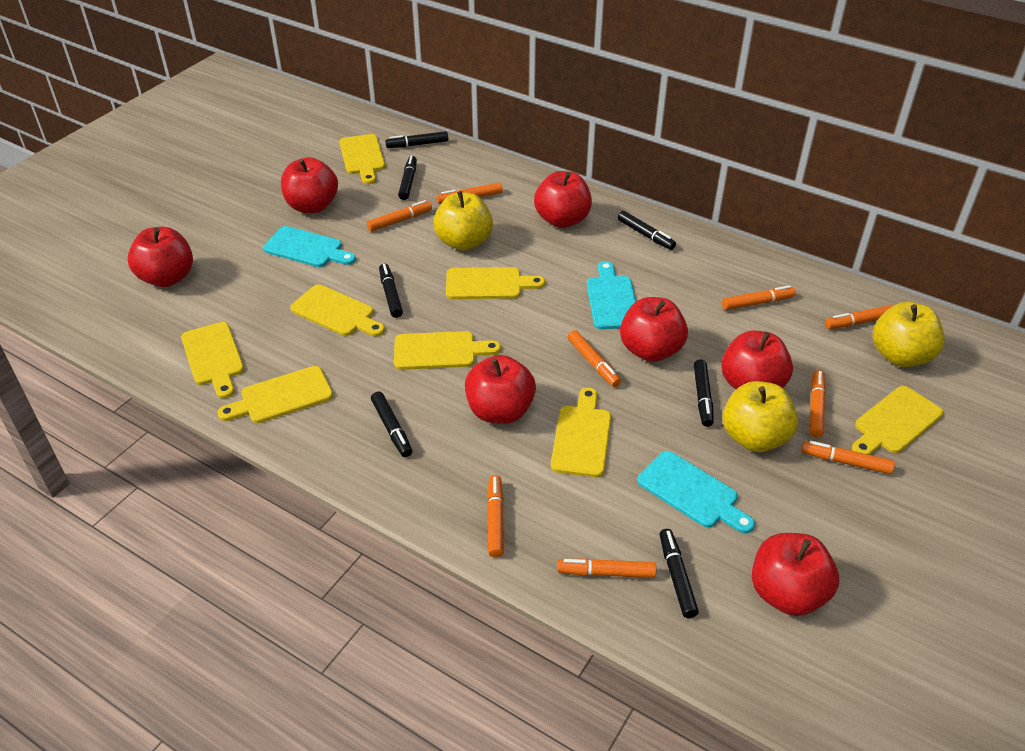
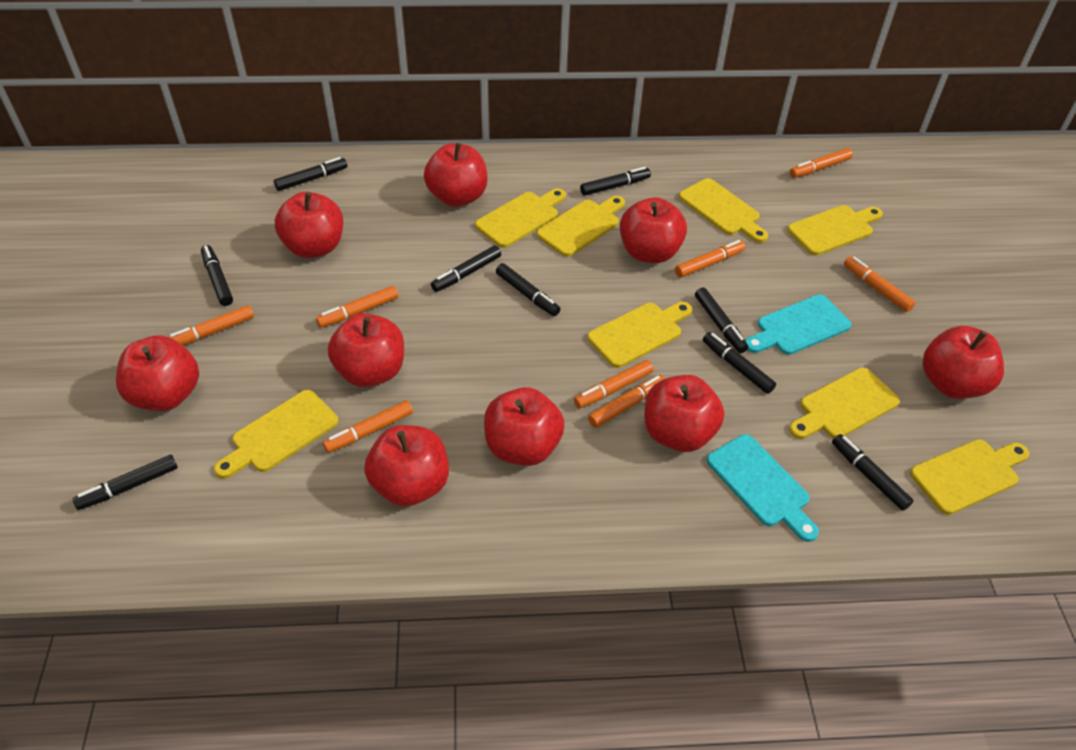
black marker: [371,391,412,457] [379,264,403,318] [385,131,448,148] [398,155,417,200] [618,211,676,250] [660,529,699,618] [694,359,714,427] = 7 -> [72,455,178,510] [201,245,233,306] [274,157,347,191] [431,246,501,292] [496,263,560,316] [580,167,651,196] [695,287,748,353] [703,332,776,394] [832,434,914,511] = 9
orange marker: [367,200,432,231] [436,182,503,204] [487,475,504,558] [557,558,656,578] [568,330,621,387] [722,285,796,310] [801,441,895,474] [810,370,826,437] [825,304,895,329] = 9 -> [169,305,254,345] [316,286,398,328] [323,400,413,453] [574,360,654,408] [588,375,665,428] [675,240,745,278] [790,148,853,178] [844,256,915,312] = 8
red apple: [128,227,193,287] [281,157,338,213] [465,355,536,424] [534,171,592,228] [620,297,688,362] [721,331,793,389] [752,533,839,616] = 7 -> [116,336,199,411] [275,192,343,258] [328,313,404,387] [364,425,449,507] [424,143,488,207] [484,387,565,466] [620,197,687,263] [644,375,724,452] [922,326,1004,399] = 9
turquoise cutting board: [263,226,356,267] [587,261,636,329] [637,451,755,533] = 3 -> [707,434,819,542] [745,295,852,355] = 2
yellow apple: [433,191,493,251] [722,381,798,452] [873,302,945,367] = 3 -> none = 0

